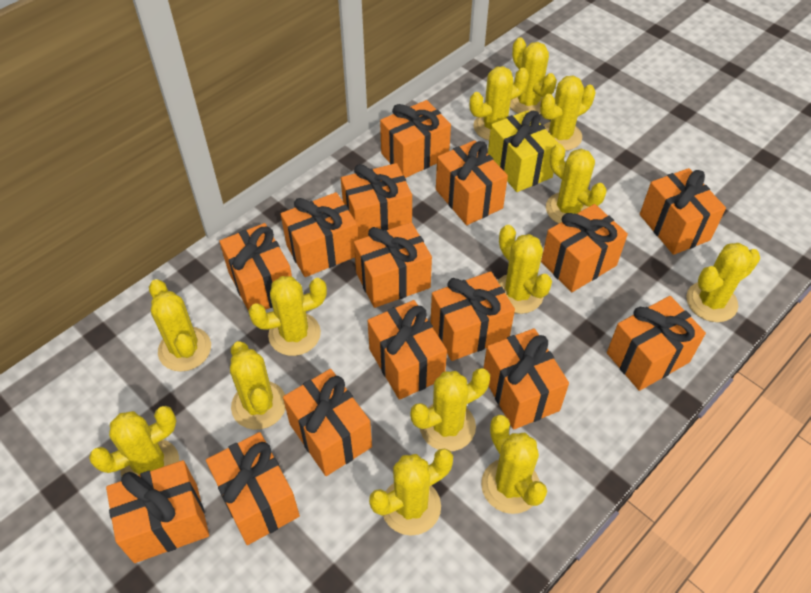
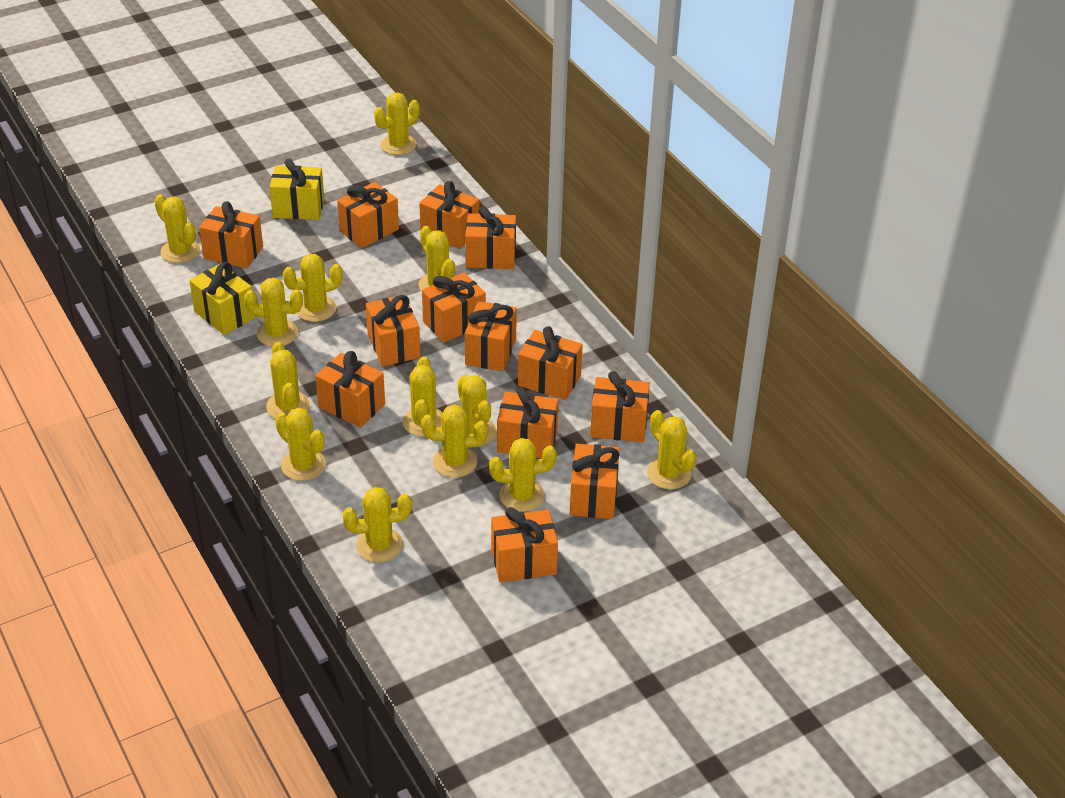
orange gift: [106,460,209,563] [206,432,300,545] [219,223,292,311] [281,192,358,277] [283,369,372,476] [341,163,412,240] [354,222,432,308] [367,300,447,400] [380,100,451,178] [430,271,515,361] [436,140,508,225] [483,328,569,430] [541,204,628,292] [607,296,706,391] [640,168,726,255] = 15 -> [199,201,263,269] [315,351,385,428] [337,182,399,248] [366,295,420,366] [419,181,479,249] [422,273,486,342] [465,206,516,269] [465,301,517,371] [491,507,558,582] [497,386,559,458] [518,326,583,400] [570,444,620,519] [590,371,650,442] = 13
yellow gift: [488,110,559,192] = 1 -> [189,262,255,335] [269,159,324,220] = 2

